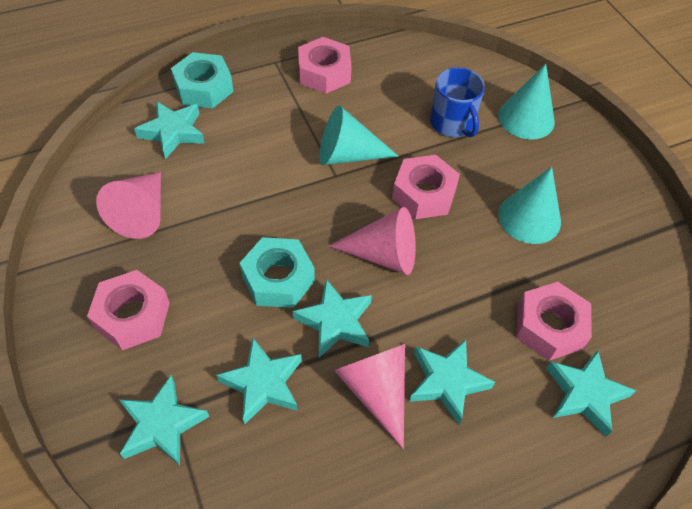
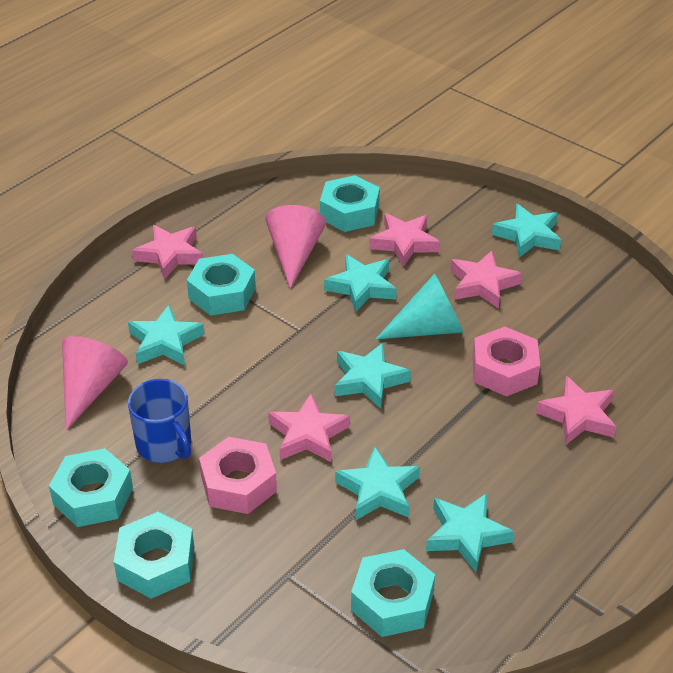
pink cone: [96,172,161,239] [328,207,416,275] [334,344,405,449] = 3 -> [62,336,128,430] [265,205,326,289] = 2
pink nut: [87,270,170,350] [298,37,352,94] [392,155,460,219] [516,282,592,361] = 4 -> [199,437,277,514] [472,327,540,396] = 2
pink star: none = 0 -> [132,225,203,279] [268,394,350,462] [369,213,440,267] [450,251,522,309] [536,376,616,445] = 5
turquoise cone: [319,105,399,165] [498,64,555,140] [498,167,561,244] = 3 -> [376,274,464,339] = 1
turquoise nut: [171,52,234,108] [240,237,315,308] = 2 -> [49,448,133,527] [114,512,194,599] [187,254,256,316] [320,175,380,232] [351,549,435,637] = 5

